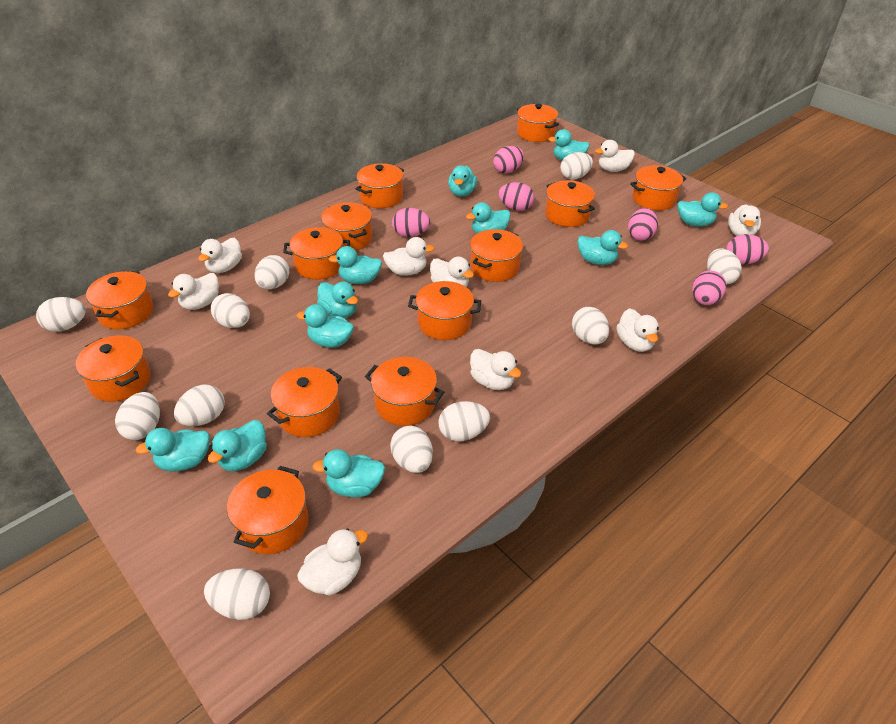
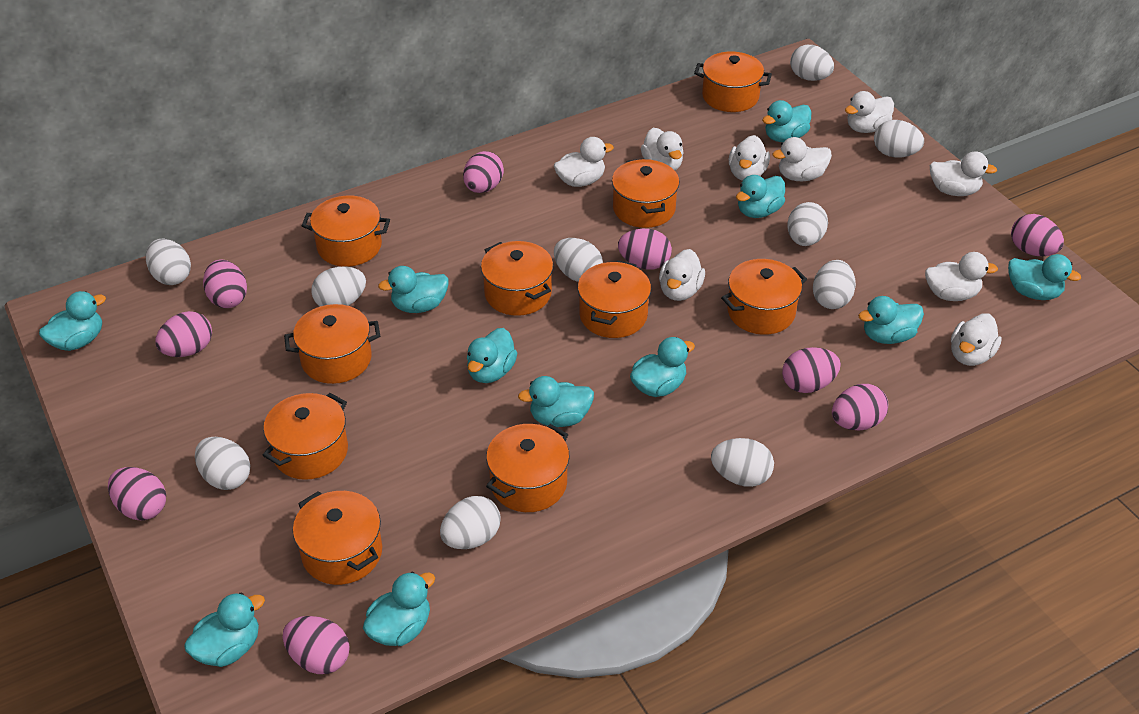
orange pot: [76,335,151,402] [86,271,153,329] [227,466,309,554] [267,367,342,437] [283,227,350,280] [321,202,372,251] [356,163,404,208] [365,357,444,426] [408,281,481,340] [470,229,523,282] [517,104,559,142] [545,180,595,227] [630,165,686,210] = 13 -> [262,393,348,480] [284,304,380,384] [293,491,382,585] [302,196,390,267] [481,241,553,316] [486,424,569,512] [578,260,651,338] [612,159,679,228] [694,51,772,112] [721,259,807,335] = 10
pink egg: [392,208,430,237] [493,146,524,173] [498,182,534,211] [628,208,658,241] [692,271,726,305] [726,234,769,265] = 6 -> [108,467,166,521] [155,311,212,357] [203,260,247,308] [283,616,350,674] [463,151,504,193] [618,229,672,270] [782,347,841,393] [832,384,888,431] [1011,214,1064,256] = 9
white egg: [36,297,86,332] [115,392,160,440] [174,385,225,426] [204,568,270,620] [211,293,250,328] [254,255,289,289] [390,426,433,473] [438,401,490,441] [560,152,593,179] [572,307,609,345] [707,249,742,285] = 11 -> [146,239,191,285] [195,437,250,490] [311,266,366,306] [440,496,501,549] [554,238,603,282] [711,438,774,487] [787,202,828,246] [790,45,834,81] [813,260,856,309] [874,120,924,158] = 10

